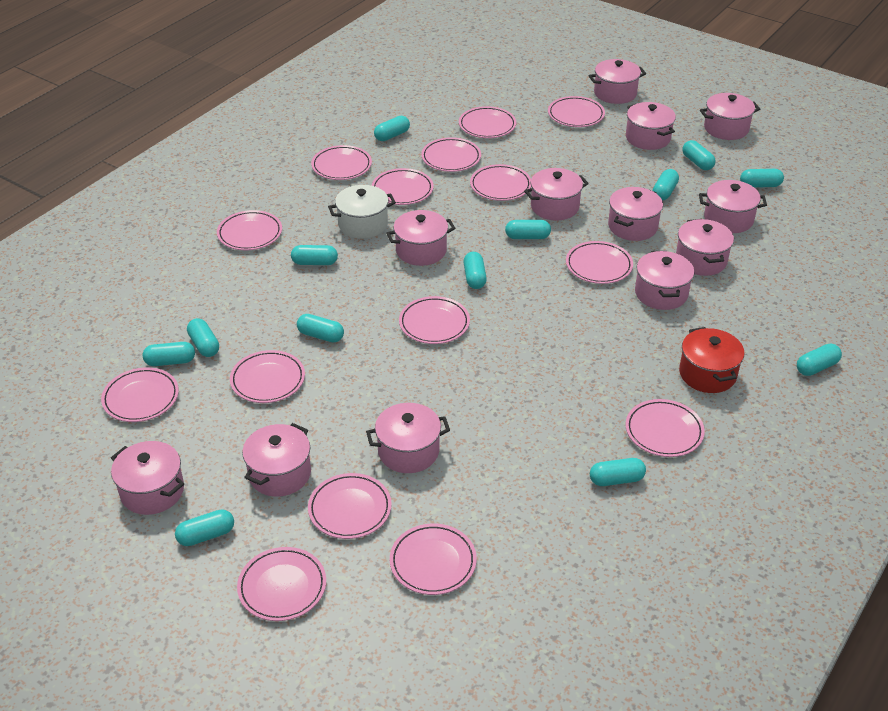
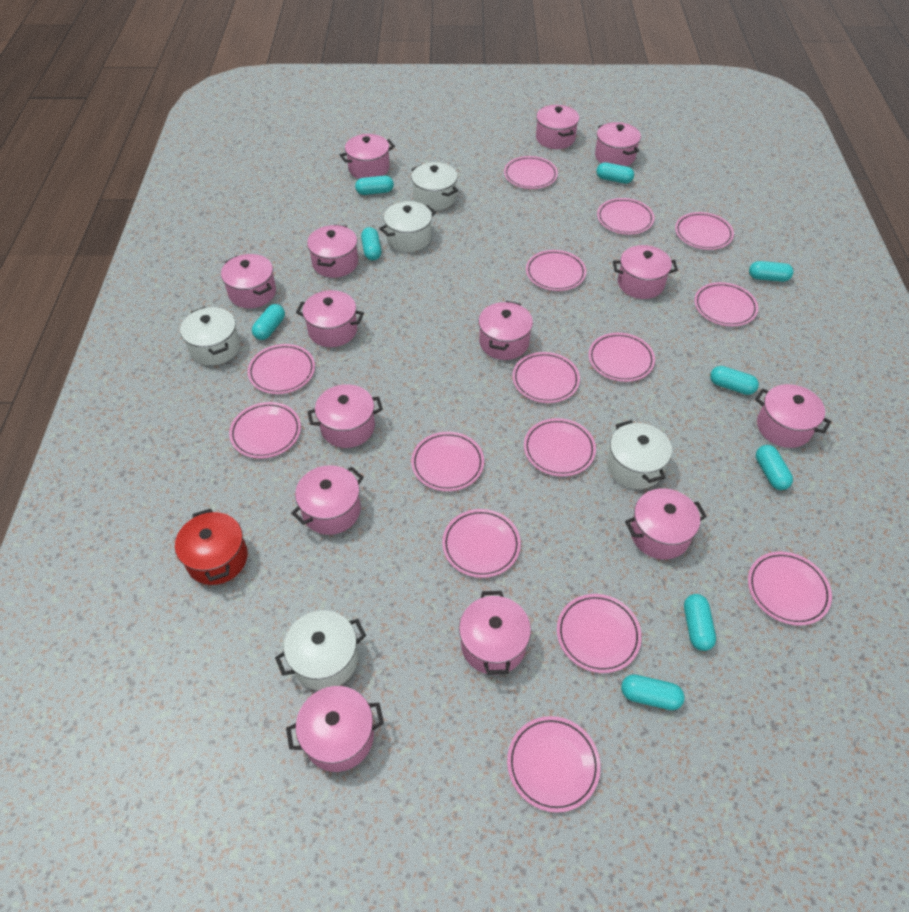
pink pot: [111,441,184,515] [242,423,311,497] [366,403,450,473] [386,210,456,266] [524,168,589,221] [589,59,646,104] [608,187,663,241] [626,102,676,150] [635,251,694,310] [676,219,734,276] [699,180,767,233] [700,93,760,140] = 12 -> [221,254,276,308] [286,686,384,772] [291,465,364,535] [296,290,364,347] [307,225,358,278] [307,384,383,448] [340,134,395,179] [459,591,531,675] [478,301,533,360] [536,105,579,149] [595,122,641,166] [613,245,678,299] [625,489,707,559] [755,384,831,448] = 14
turquoise capsule: [143,342,195,366] [175,509,234,546] [187,318,219,357] [291,245,338,265] [297,314,344,342] [374,116,410,141] [464,252,487,289] [505,220,551,239] [590,458,646,486] [652,169,679,201] [682,140,716,170] [740,169,784,188] [797,343,842,376] = 13 -> [252,304,285,340] [355,175,394,195] [361,227,381,261] [596,162,634,184] [621,674,685,710] [684,594,716,651] [710,366,759,395] [749,261,794,282] [756,445,793,490] = 9
white pot: [328,185,396,239] = 1 -> [180,307,240,365] [275,610,366,690] [379,201,436,252] [411,162,458,210] [607,420,672,489] = 5

